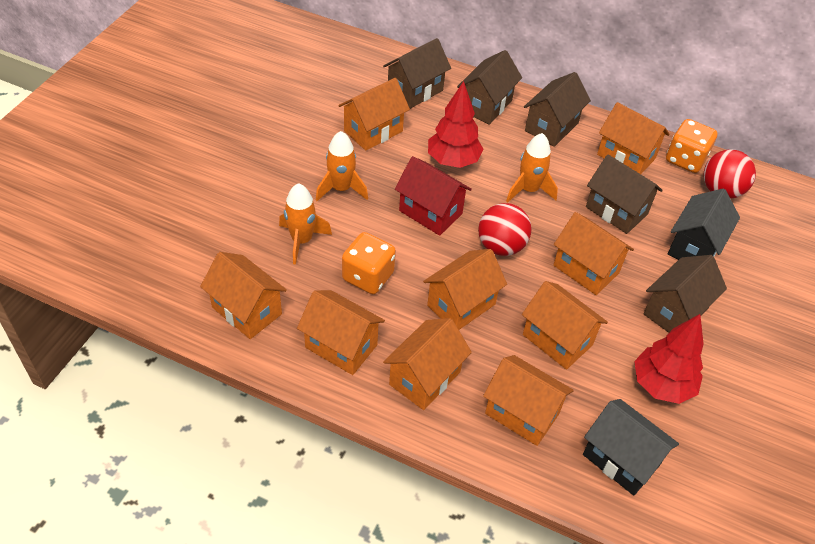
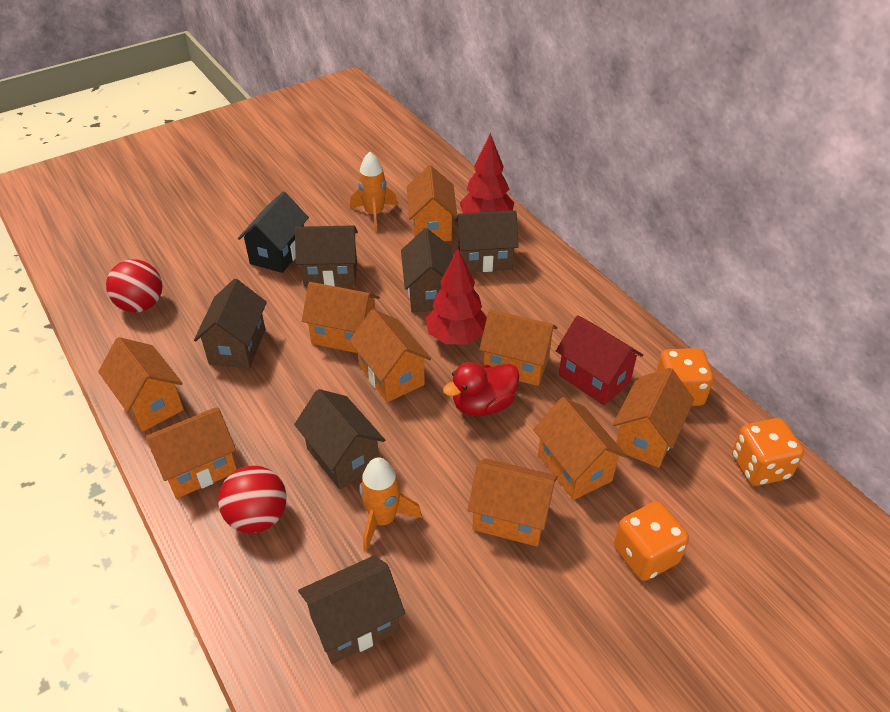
black house: [583,399,679,496] [668,189,740,260] = 2 -> [238,191,309,273] = 1
brown house: [383,38,451,109] [457,50,522,125] [524,72,591,147] [586,154,663,234] [643,255,727,333] = 5 -> [194,279,267,369] [294,389,385,490] [295,225,358,287] [298,555,405,664] [401,228,453,312] [455,210,519,272] = 6
orange dice: [342,232,396,294] [666,119,717,173] = 2 -> [614,501,689,581] [656,348,713,406] [732,418,804,486] = 3
orange rocket: [279,183,332,265] [316,131,368,201] [506,133,558,202] = 3 -> [350,152,398,231] [359,457,422,551] = 2
red duck: none = 0 -> [443,362,520,416] = 1

